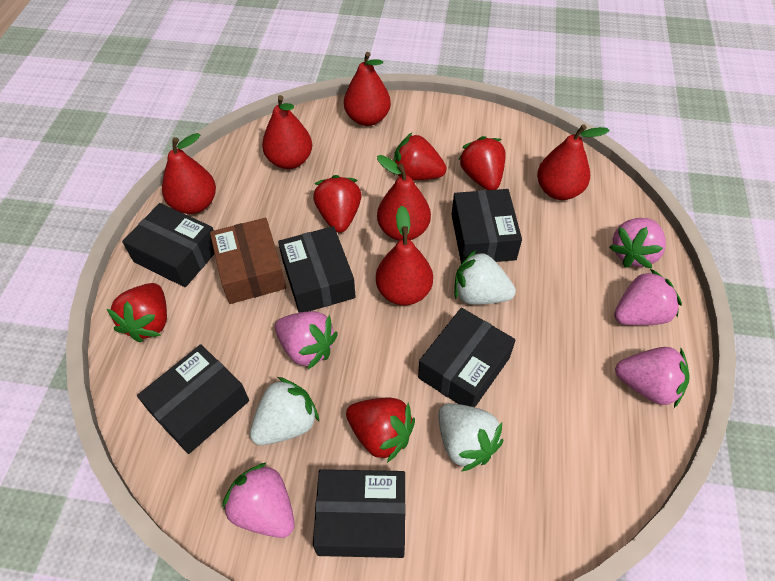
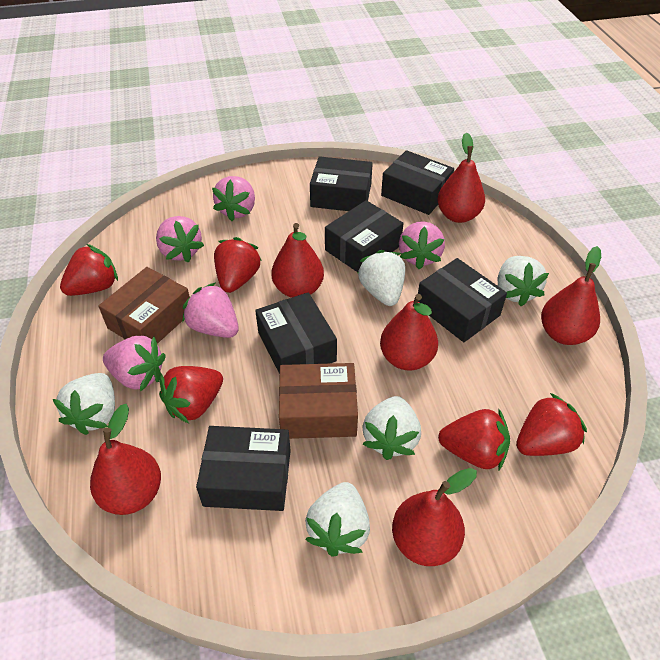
brown box: [210,218,286,304] = 1 -> [98,267,190,344] [279,363,358,439] = 2
white strawberry: [250,377,319,445] [438,403,503,472] [454,249,516,305] = 3 -> [53,373,115,435] [305,482,370,557] [357,250,405,306] [362,396,421,460] [498,256,549,306] = 5

